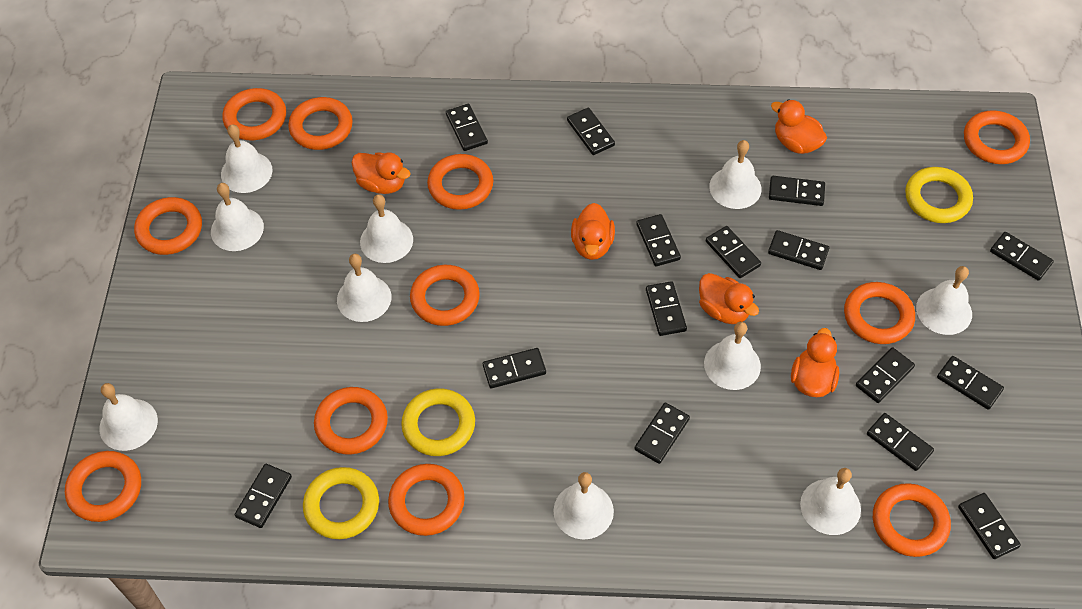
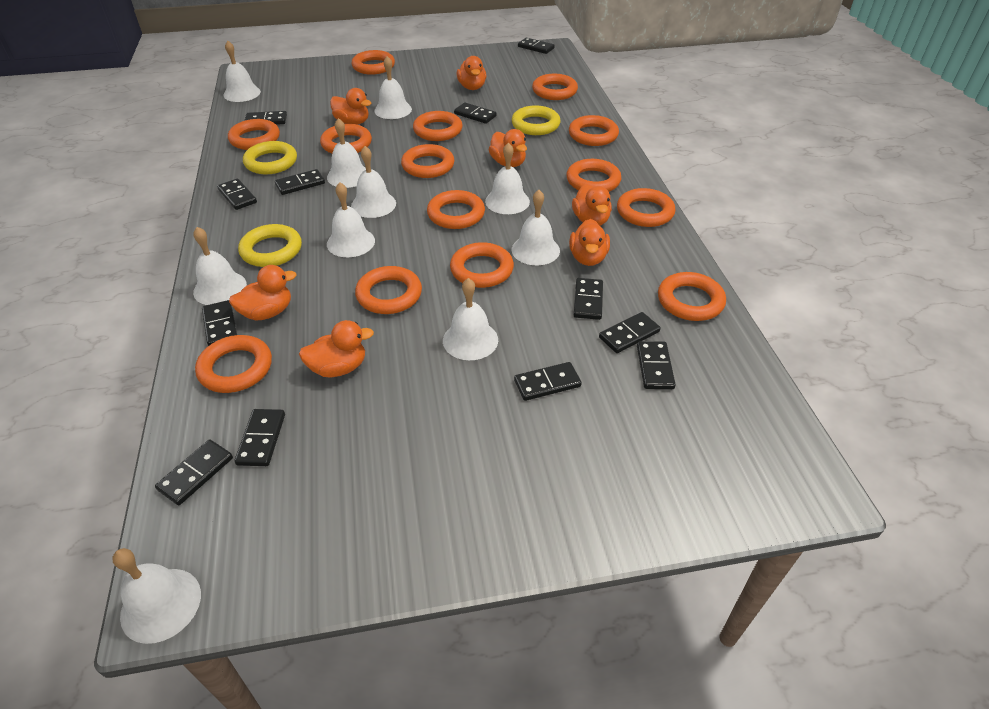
black domino: [235,464,292,528] [446,104,488,151] [483,348,546,388] [567,108,615,155] [634,402,690,464] [636,214,681,266] [646,281,687,336] [706,226,761,278] [768,230,829,270] [769,176,825,206] [856,347,915,403] [867,413,934,471] [937,356,1004,410] [958,493,1021,559] [990,232,1054,281] = 15 -> [155,440,233,505] [202,300,237,346] [217,179,257,210] [234,409,285,466] [244,111,287,125] [275,169,325,195] [454,102,497,124] [514,362,582,401] [518,38,555,54] [574,278,603,320] [599,312,661,353] [637,341,676,389] = 12
orange duck: [351,152,411,194] [571,203,615,260] [699,273,759,324] [771,99,827,154] [791,328,839,397] = 5 -> [229,265,297,321] [299,320,374,377] [330,88,371,125] [457,56,486,90] [488,129,527,167] [569,219,610,266] [572,184,612,226] = 7
orange ring: [65,451,141,522] [134,197,202,255] [222,88,286,140] [288,97,353,150] [314,387,388,454] [388,464,465,536] [410,265,480,326] [427,154,493,210] [844,282,915,344] [873,483,951,557] [964,110,1030,164] = 11 -> [195,335,272,393] [228,119,280,150] [320,124,372,154] [351,50,395,75] [355,266,422,314] [401,144,455,178] [413,111,463,141] [427,190,485,229] [450,242,514,288] [532,74,578,100] [566,159,621,192] [569,115,619,146] [617,188,675,227] [658,272,726,321] = 14

